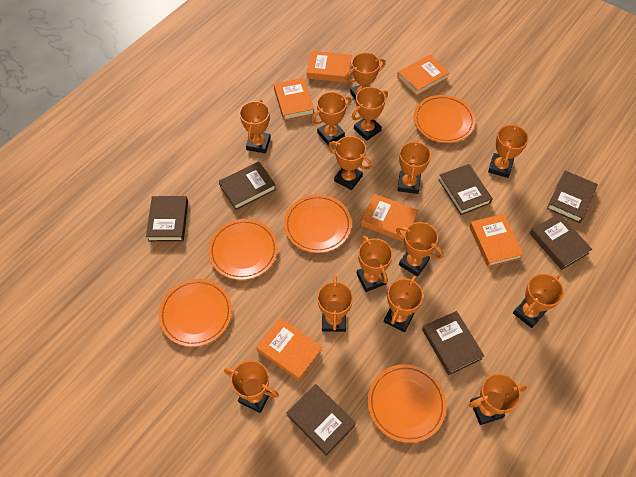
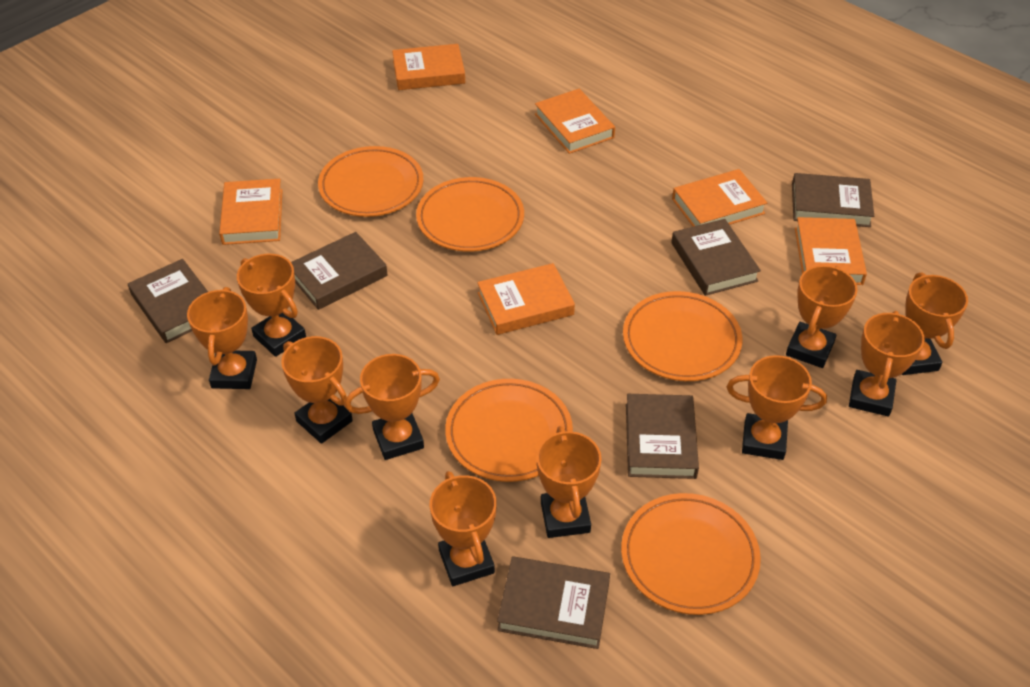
brown book: [146,196,188,242] [219,161,276,210] [286,384,356,456] [422,311,484,375] [438,164,493,215] [530,213,592,270] [547,170,598,223] = 7 -> [128,259,208,343] [291,232,387,310] [497,556,610,649] [626,394,699,479] [671,219,761,296] [792,173,874,227] = 6
orange trophy: [224,360,279,413] [239,100,271,153] [311,92,352,146] [317,276,353,332] [329,136,372,190] [345,52,385,100] [352,87,388,141] [357,236,393,292] [384,276,423,332] [396,222,443,277] [397,140,431,194] [469,374,527,425] [488,124,529,178] [513,274,564,328] = 14 -> [187,287,257,389] [237,254,306,357] [281,336,353,444] [344,354,440,460] [430,471,497,586] [536,426,602,538] [727,355,827,460] [786,265,858,368] [849,311,925,417] [902,272,968,375] = 10

